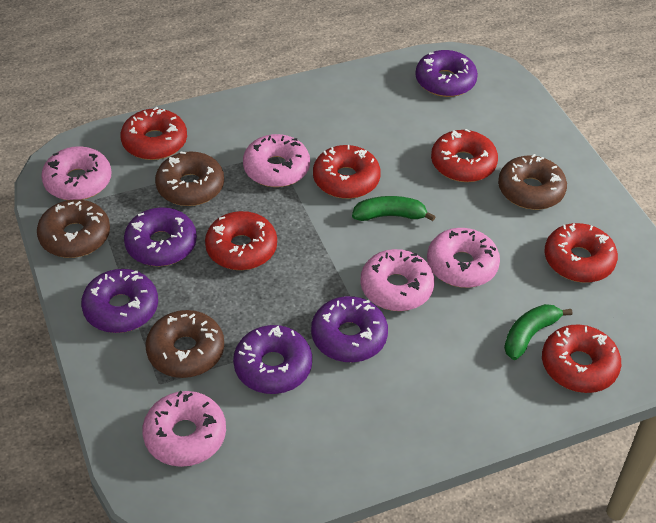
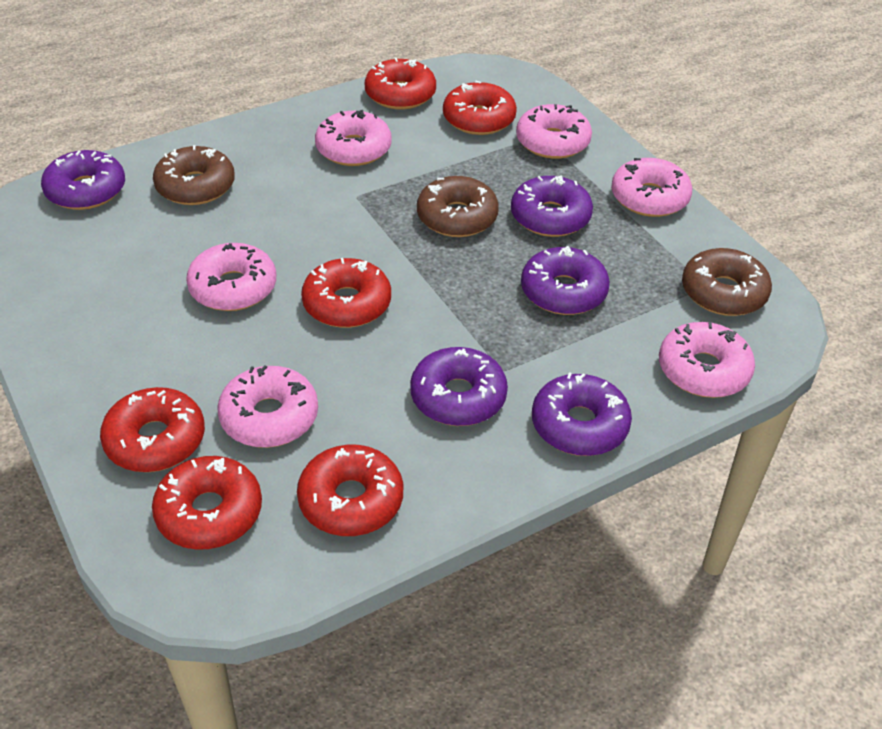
brown donut: [37,199,110,258] [146,310,224,378] [155,151,224,206] [498,154,567,210] = 4 -> [153,145,235,205] [417,176,499,237] [682,248,772,316] = 3
green banana: [352,196,436,221] [504,304,572,360] = 2 -> none = 0
pink donut: [41,146,111,200] [142,391,226,467] [243,134,310,187] [360,249,435,311] [427,228,500,288] = 5 -> [186,243,276,311] [217,365,318,448] [315,110,392,166] [516,104,592,159] [611,158,692,217] [659,322,755,398] = 6

